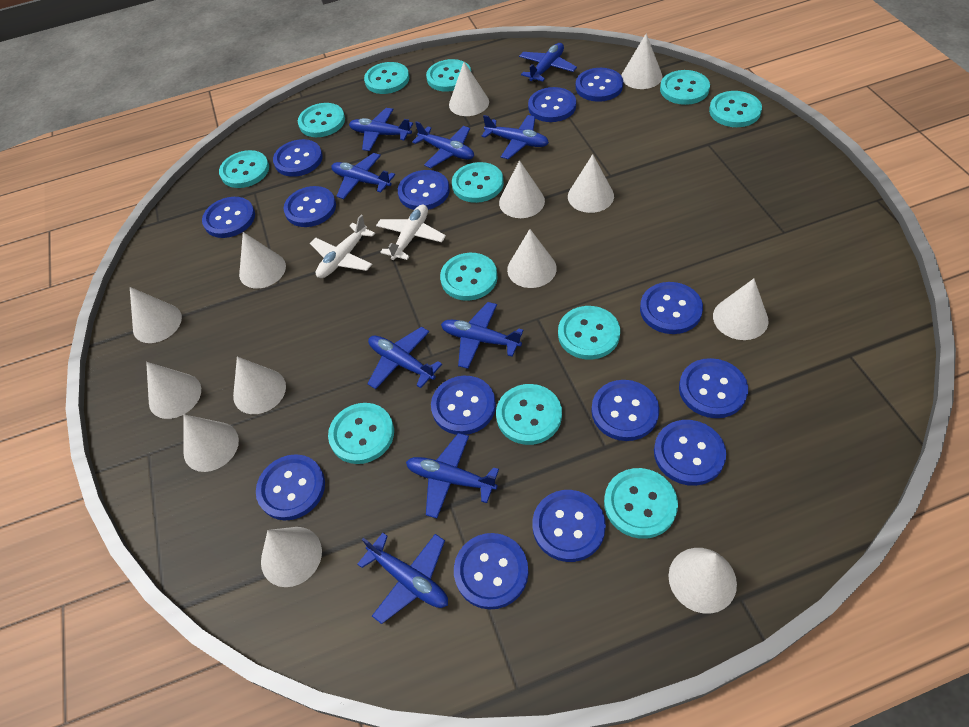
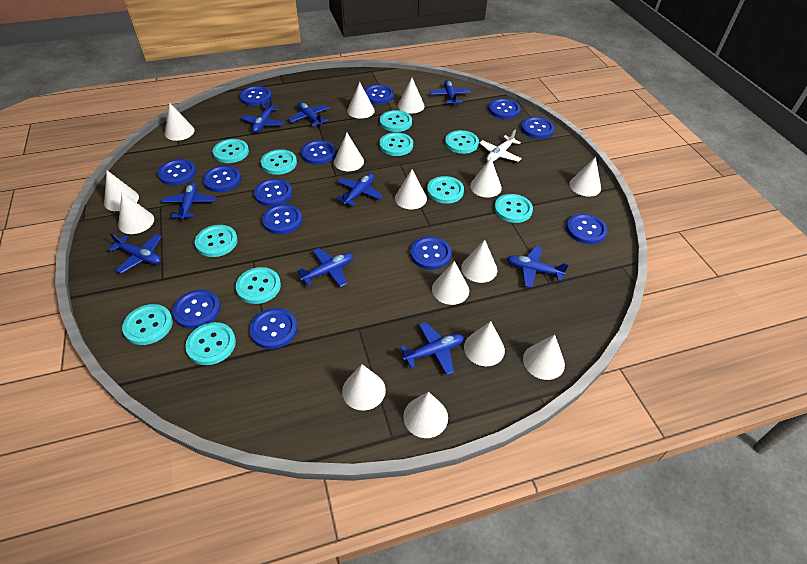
blue button: [202,197,255,238] [256,454,325,521] [273,139,323,177] [283,186,336,227] [398,170,450,210] [431,376,496,435] [454,533,529,610] [528,87,576,122] [532,490,606,562] [576,68,623,102] [591,380,659,441] [640,282,703,334] [654,420,726,486] [679,358,748,418] = 14 -> [158,159,196,185] [172,290,221,329] [203,165,241,192] [239,86,272,106] [250,308,298,349] [254,179,292,207] [262,204,302,234] [301,140,336,165] [364,85,394,104] [410,236,452,270] [489,98,520,119] [521,117,554,139] [566,213,607,244] = 13
turquoise button: [219,150,269,188] [298,103,345,137] [328,403,394,464] [364,62,409,94] [426,59,471,92] [440,253,498,301] [452,162,504,203] [496,384,562,445] [558,306,620,360] [604,468,678,539] [660,70,710,105] [709,91,762,127] = 12 -> [122,304,173,345] [185,322,236,365] [195,225,238,257] [213,139,249,163] [236,267,281,304] [261,149,297,175] [379,132,413,156] [380,110,412,132] [427,176,464,204] [445,130,479,154] [494,194,533,223] = 11
white cone: [130,287,182,343] [146,362,201,419] [184,414,239,472] [233,357,286,414] [239,232,286,288] [261,527,322,587] [449,62,489,116] [499,160,545,218] [507,229,557,288] [568,154,614,213] [621,33,662,89] [668,548,737,614] [713,279,768,340] = 13 -> [104,170,139,211] [118,192,154,234] [165,102,195,141] [334,133,364,171] [342,364,386,410] [347,82,375,119] [395,169,427,209] [398,78,425,113] [403,392,448,438] [432,261,469,305] [461,240,498,283] [464,321,505,366] [470,158,502,198] [523,334,565,380] [569,157,601,197] = 15
white plane: [310,214,375,278] [376,205,446,260] = 2 -> [479,130,522,162] = 1

